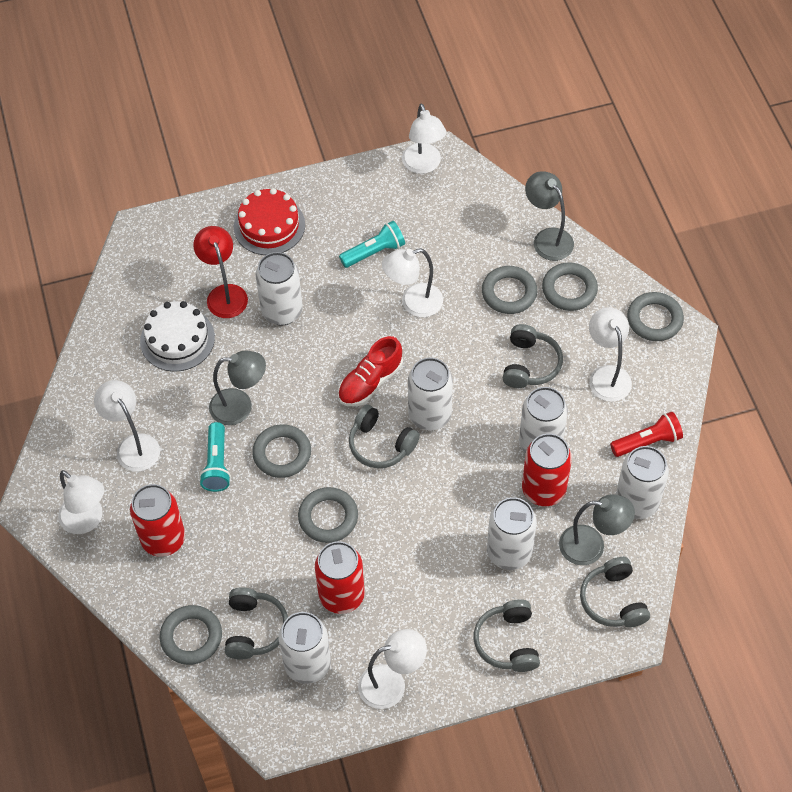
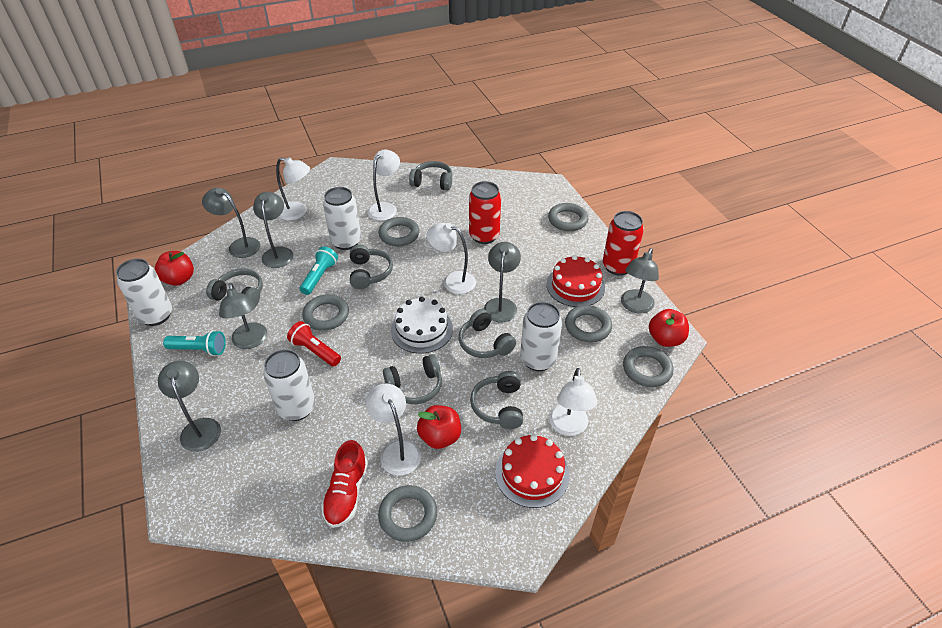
grey headphones: [225,587,288,660] [349,405,420,468] [474,599,540,672] [503,324,563,388] [580,557,650,628] = 5 -> [206,268,263,306] [350,245,393,290] [383,354,442,404] [409,161,452,190] [459,309,516,358] [470,371,523,429] = 6
grey lamp: [209,351,266,425] [525,171,574,261] [559,494,635,565] = 3 -> [158,361,221,452] [202,188,260,258] [219,283,267,349] [253,192,293,268] [484,242,521,322] [621,248,659,314] = 6
red apple: none = 0 -> [155,251,194,286] [417,405,461,449] [649,309,689,347] = 3
red cake: [234,188,305,255] = 1 -> [495,434,570,508] [546,255,605,307] = 2
red can: [130,484,185,557] [315,541,365,614] [522,433,572,506] = 3 -> [469,181,501,244] [603,211,644,276] = 2
red lamp: [193,226,248,318] = 1 -> none = 0
white can: [256,252,303,326] [278,612,331,684] [408,358,453,430] [487,497,537,570] [519,387,568,454] [616,446,669,519] = 6 -> [116,258,172,326] [263,349,315,421] [323,187,361,250] [520,302,562,371] = 4
white lamp: [58,470,104,534] [94,380,160,472] [358,629,427,709] [382,248,443,317] [402,104,447,174] [589,307,632,402] = 6 -> [276,157,310,220] [366,384,421,476] [368,150,400,221] [427,223,476,294] [549,368,597,436] = 5

